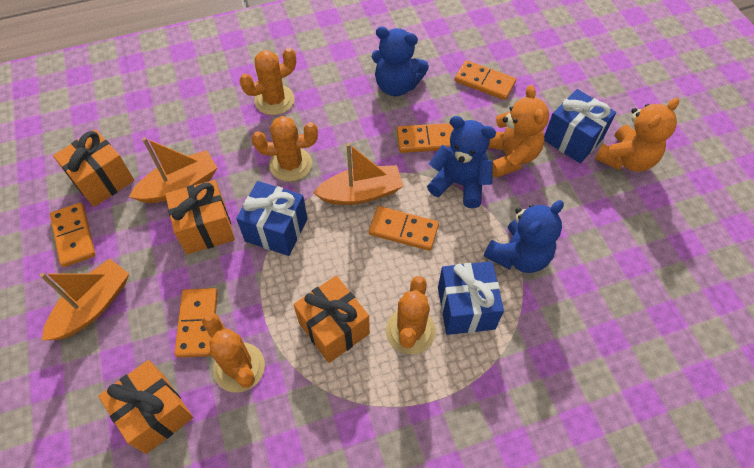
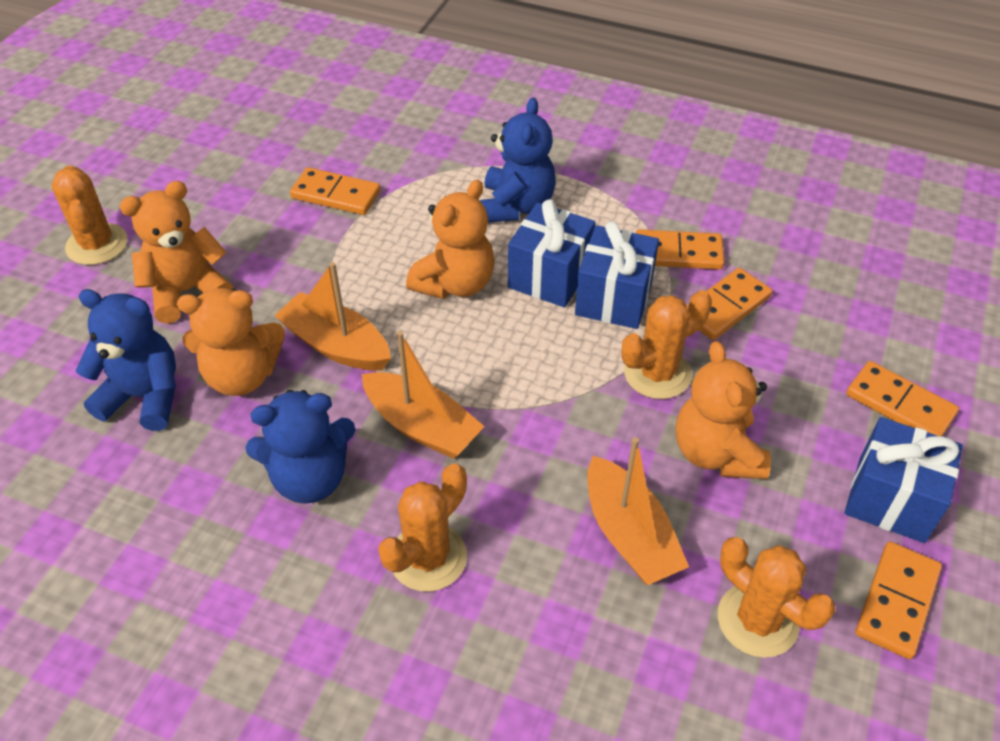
orange gift: [53,129,134,207] [98,360,193,454] [165,180,235,254] [293,275,370,363] = 4 -> none = 0
orange teddy bear: [488,85,549,178] [595,98,679,172] = 2 -> [120,181,234,324] [177,288,285,396] [406,179,495,299] [676,341,771,479] = 4

